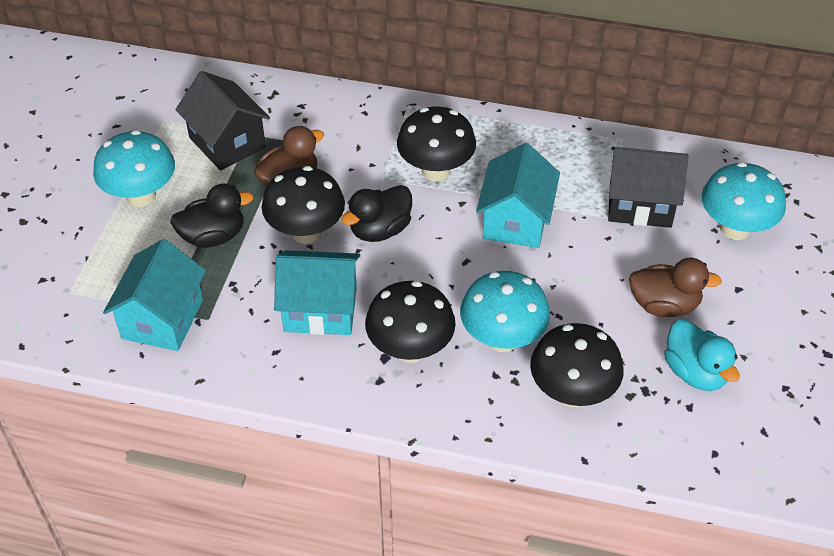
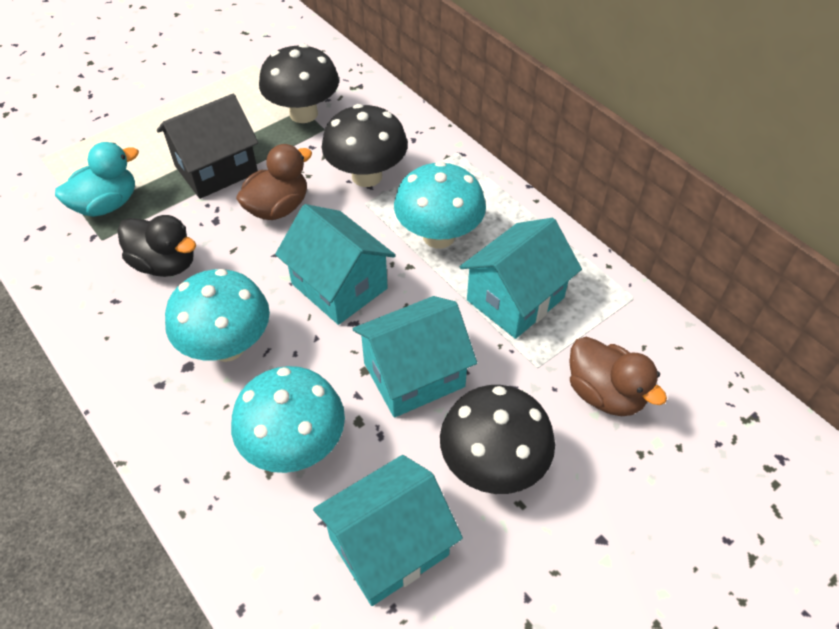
black duck: [170,184,254,248] [341,185,412,242] = 2 -> [117,215,196,277] = 1
black house: [175,71,270,171] [608,147,688,228] = 2 -> [157,94,258,199] = 1
black mushroom: [262,166,345,244] [365,281,456,363] [397,106,476,181] [530,323,624,407] = 4 -> [259,44,339,123] [322,104,408,187] [440,385,555,494] = 3
turquoise house: [103,239,206,351] [274,250,360,335] [476,143,560,248] = 3 -> [275,204,396,325] [313,455,463,606] [353,296,477,418] [459,218,582,339] = 4

